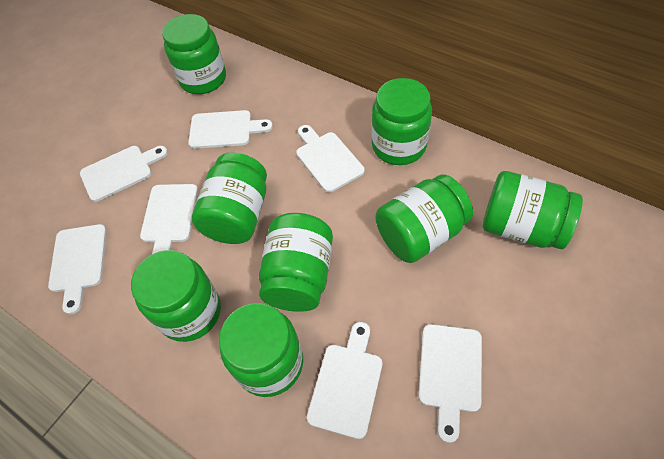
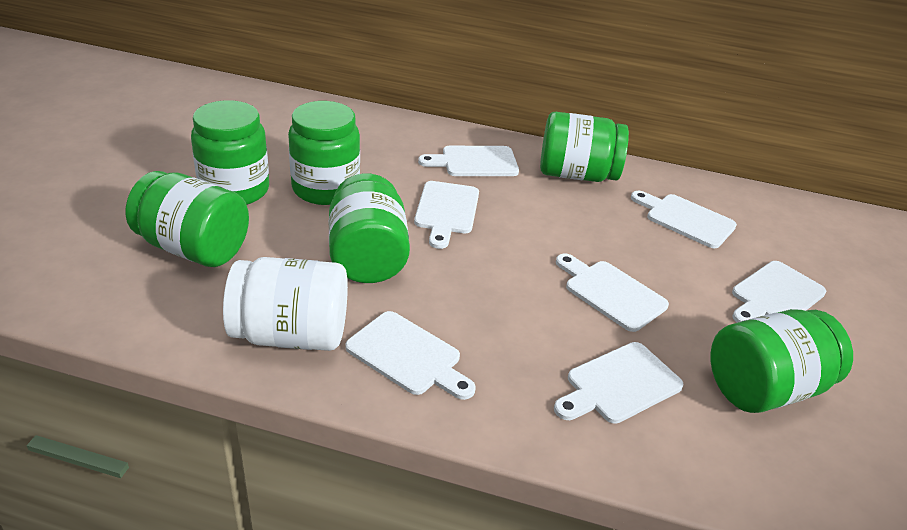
green jar: [131,250,221,342] [162,14,226,94] [192,152,267,244] [219,303,303,397] [259,213,333,312] [371,78,432,165] [376,174,473,263] [483,171,583,249] = 8 -> [125,171,249,267] [191,100,269,205] [288,101,360,205] [329,173,410,283] [540,112,629,182] [710,309,853,413] = 6
white jar: none = 0 -> [223,257,348,351] = 1

